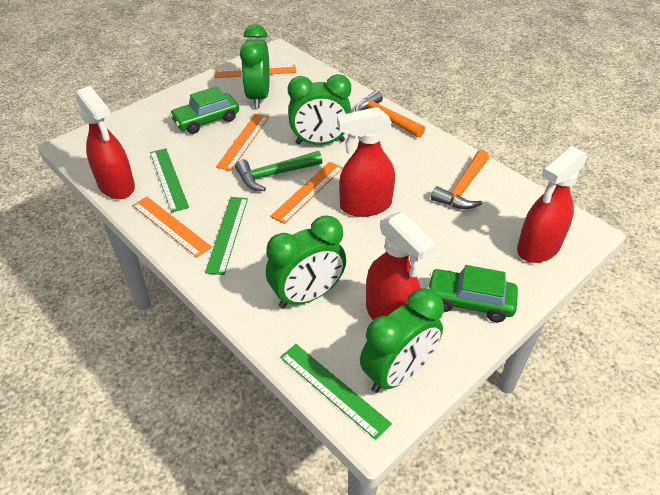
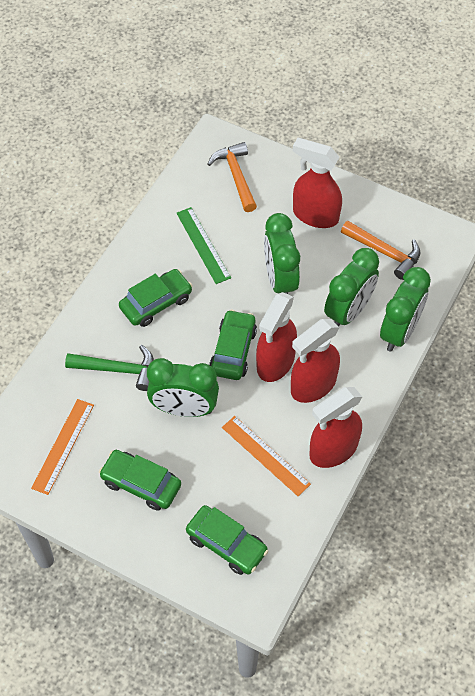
green car: [170,86,239,134] [427,265,518,322] = 2 -> [99,450,181,511] [119,269,193,327] [186,505,268,575] [209,310,257,380] = 4
green ruler: [150,148,189,212] [205,197,248,275] [280,344,392,440] = 3 -> [176,207,231,284] = 1
orange ruler: [132,197,212,257] [215,65,296,78] [216,114,269,171] [270,162,343,224] = 4 -> [31,399,94,495] [222,416,311,496] = 2

